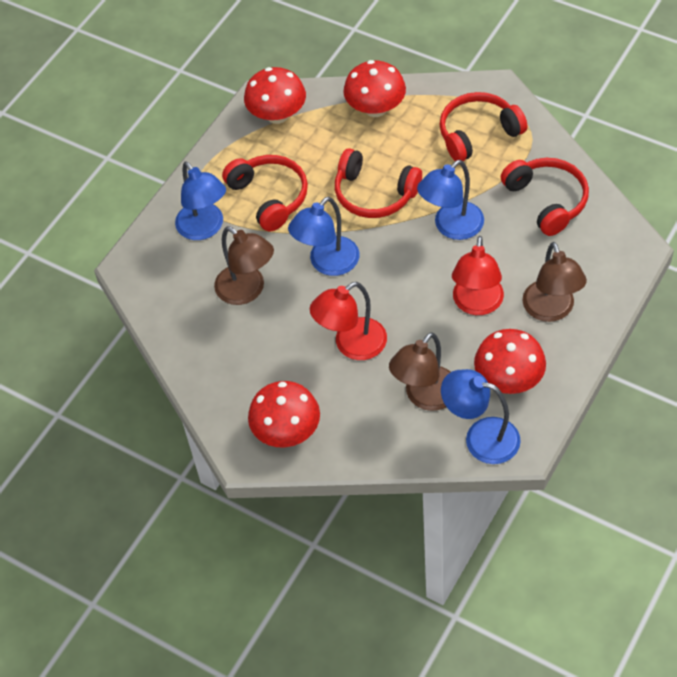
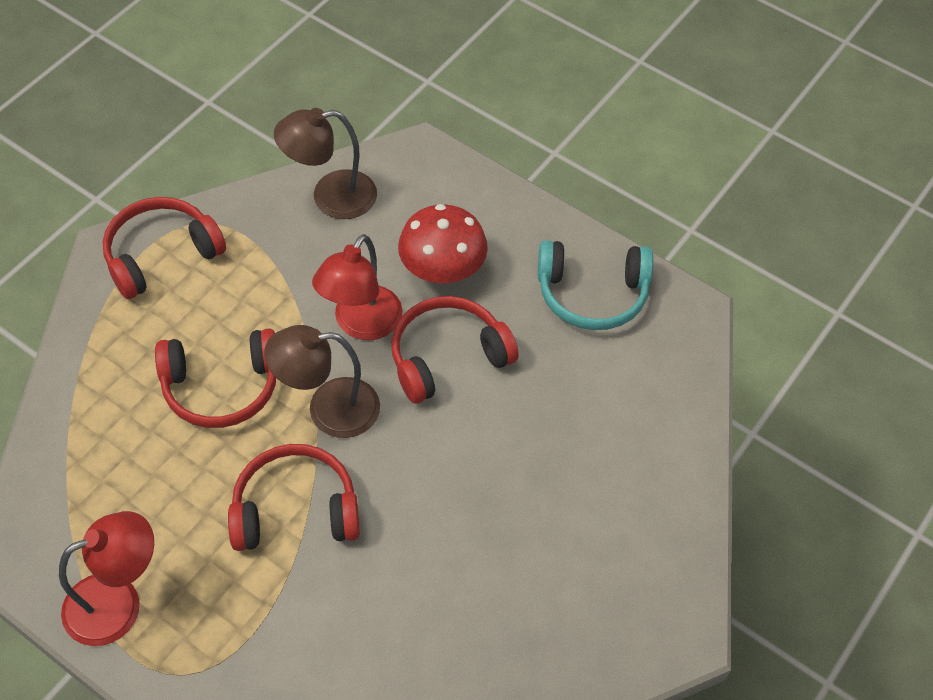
blue lamp: [175,162,226,240] [288,197,360,276] [417,160,484,240] [441,369,521,464] = 4 -> none = 0
brown lamp: [214,226,274,305] [389,332,451,411] [522,242,587,322] = 3 -> [264,325,380,438] [274,108,377,219] = 2
red mushroom: [244,67,306,124] [248,381,320,447] [343,60,406,117] [474,329,546,394] = 4 -> [398,204,488,283] = 1
turquoise headphones: none = 0 -> [538,240,653,330] = 1

